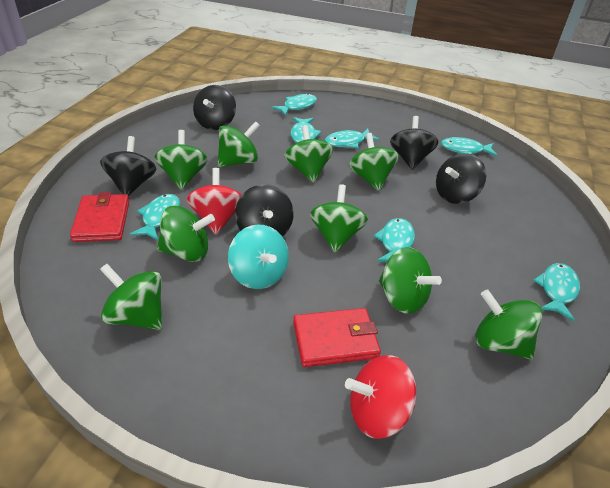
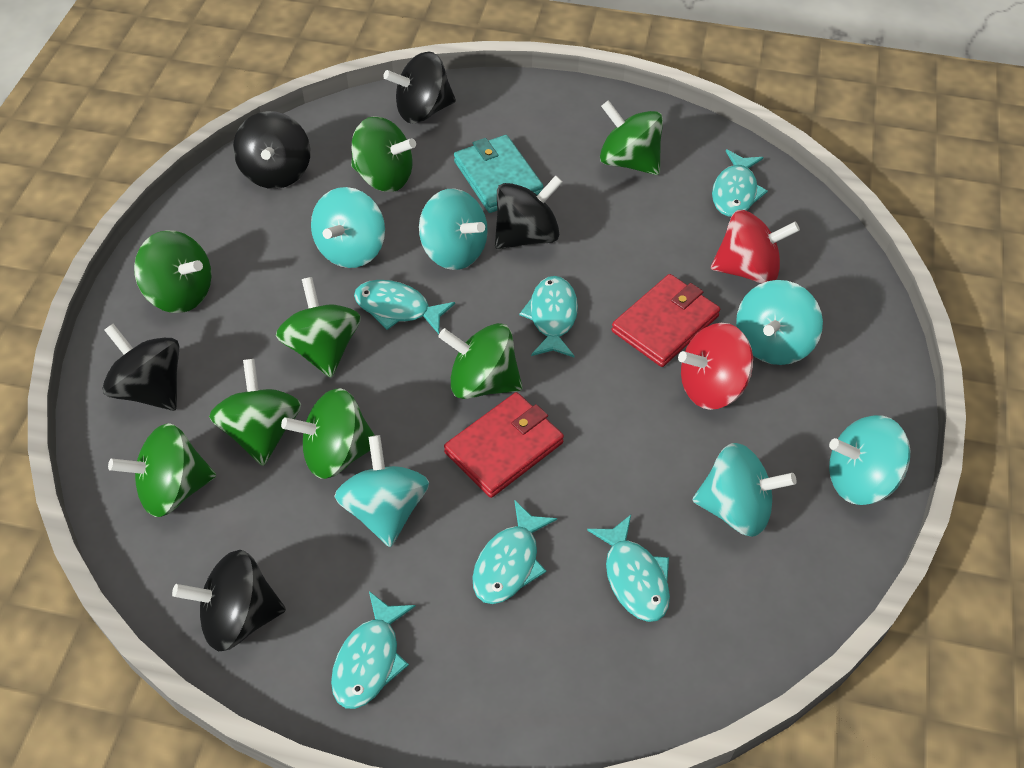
green spinning top: [100,264,162,330] [154,130,208,190] [157,206,215,262] [218,121,260,167] [284,125,334,183] [310,184,368,252] [349,133,399,191] [379,247,442,314] [475,290,542,360] = 9 -> [108,423,216,517] [134,230,211,313] [209,359,301,466] [276,277,361,378] [281,388,375,479] [351,116,416,192] [438,323,523,399] [600,100,663,175] = 8
turquoise fish: [130,194,180,240] [271,93,317,116] [290,117,322,143] [325,128,379,148] [373,218,415,262] [441,137,497,156] [533,263,580,321] = 7 -> [331,591,416,709] [354,280,455,334] [472,500,557,604] [519,276,578,357] [587,515,670,622] [712,149,768,217] = 6
turquoise spinning top: [228,225,289,289] = 1 -> [311,187,385,268] [334,435,429,547] [419,189,488,270] [692,443,797,537] [736,280,823,365] [829,415,910,505] = 6
turquoise wallet: none = 0 -> [454,135,543,213] = 1

